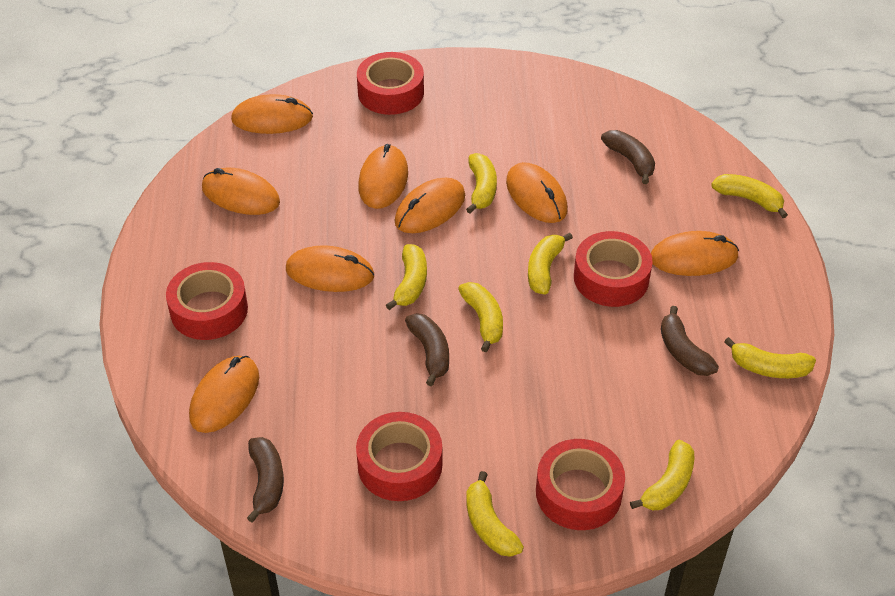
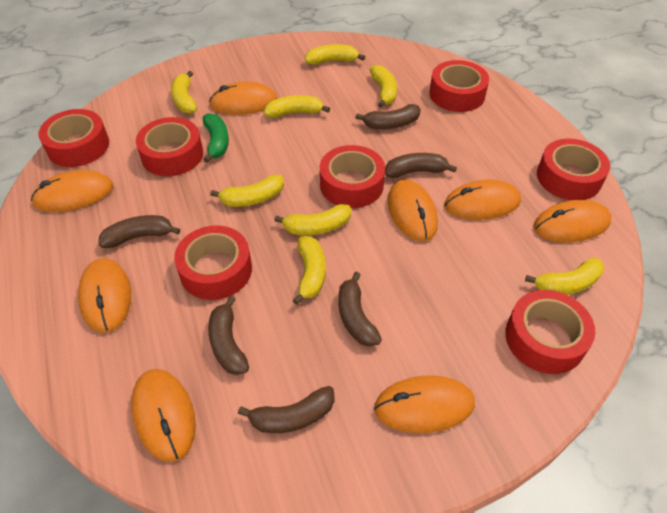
brown banana: [247,437,284,523] [405,313,449,386] [601,130,655,184] [661,306,719,376] = 4 -> [99,215,180,248] [208,296,249,375] [238,386,335,433] [339,272,382,347] [355,104,421,129] [385,153,457,178] = 6
green banana: none = 0 -> [203,113,229,163] = 1
red tape: [166,262,248,340] [356,412,442,501] [357,52,424,115] [536,439,625,530] [574,231,653,307] = 5 -> [38,109,109,167] [136,117,203,176] [174,225,252,300] [320,145,385,208] [429,60,489,112] [505,290,595,374] [537,139,610,200] = 7

